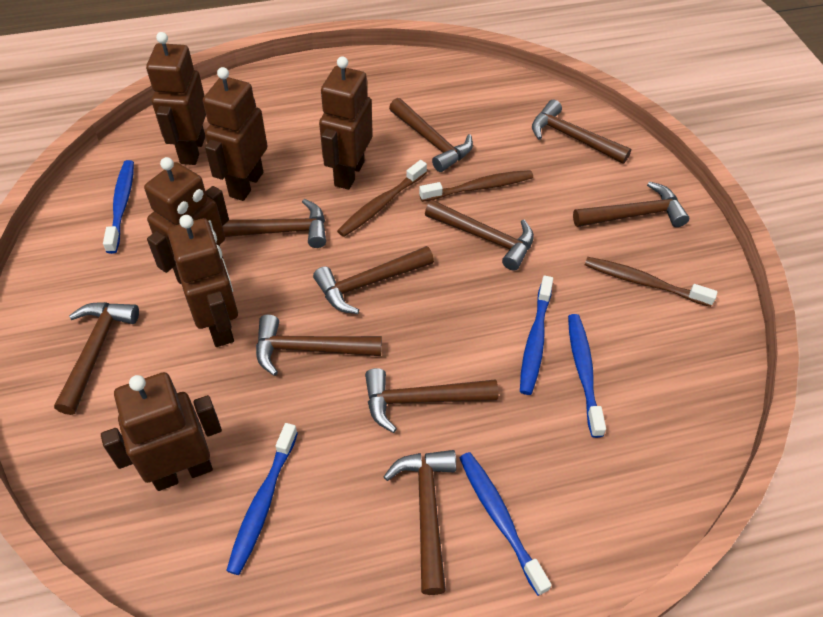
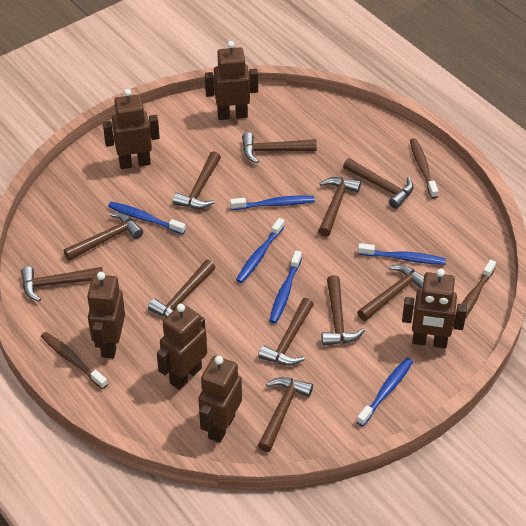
blue toothbrush: [103,160,134,254] [226,423,298,575] [459,452,552,596] [520,276,553,395] [568,314,606,438] = 5 -> [108,202,186,235] [230,195,315,210] [236,218,285,283] [269,250,302,324] [357,358,413,426] [358,243,446,265] = 6
brown hammer: [54,302,139,415] [222,199,326,248] [256,314,382,376] [313,246,434,314] [365,368,498,433] [384,450,456,595] [389,98,473,172] [425,200,534,271] [532,100,631,164] [573,181,689,227] = 10 -> [21,266,103,302] [64,212,143,261] [148,260,215,318] [173,151,221,209] [242,132,317,164] [258,298,314,366] [258,377,313,452] [318,177,361,237] [322,275,365,346] [343,158,414,209] [357,265,424,321] = 11

